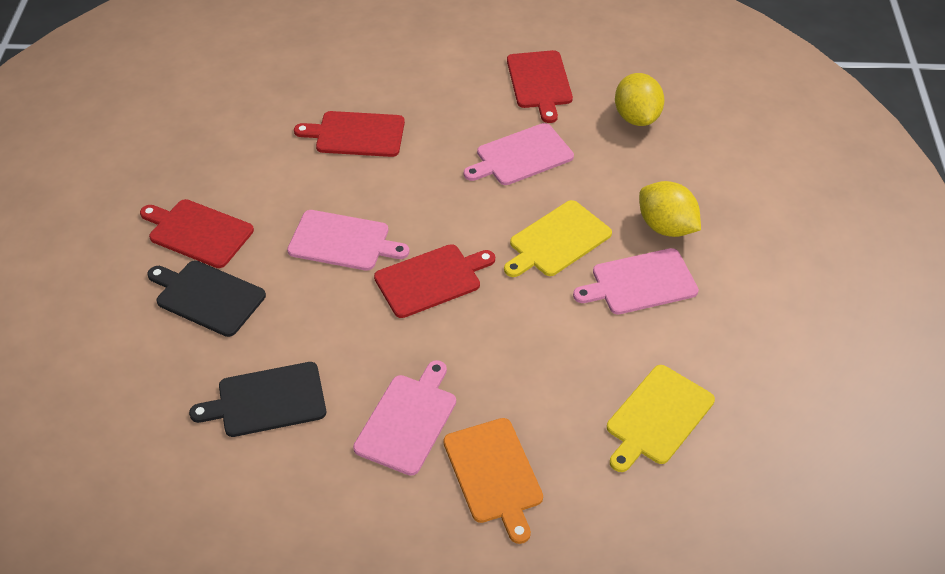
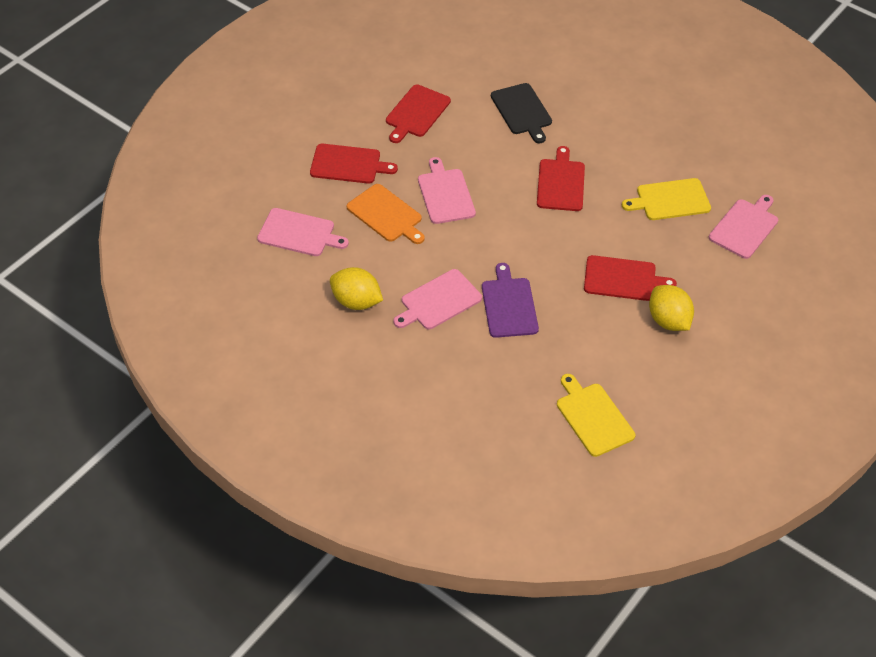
black cutting board: [147,261,266,337] [189,362,326,437] = 2 -> [491,83,552,143] = 1
purple cutting board: none = 0 -> [482,263,539,338] = 1

